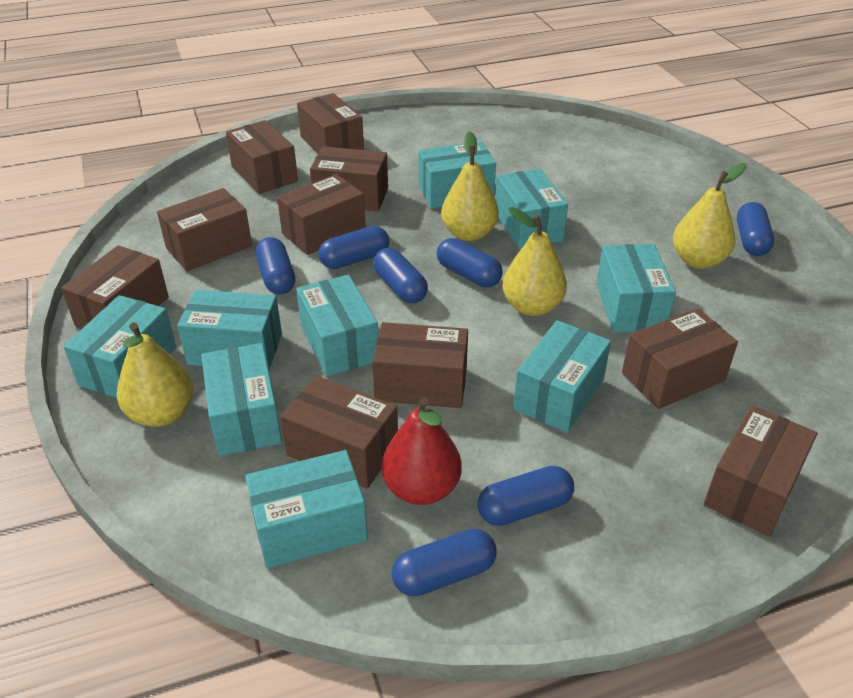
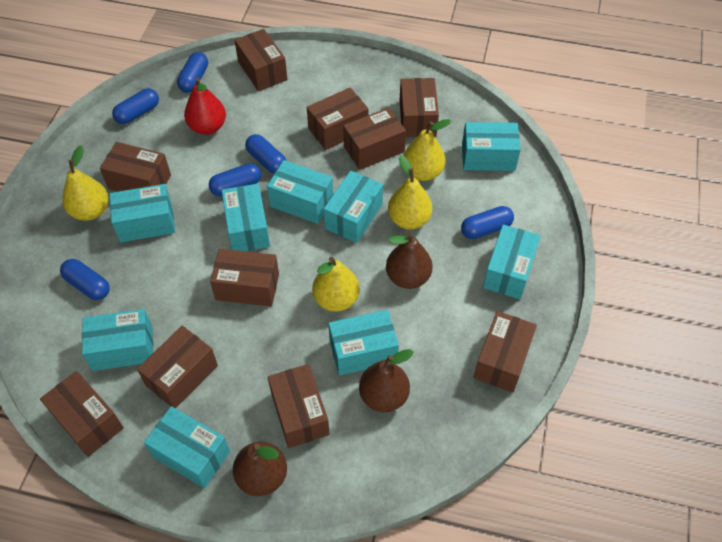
blue capsule: [256,237,296,294] [318,226,389,269] [373,248,428,304] [392,529,497,597] [437,238,503,288] [478,466,574,526] [737,202,774,256] = 7 -> [60,259,110,300] [112,88,159,124] [177,52,208,93] [209,163,261,196] [245,134,286,173] [461,206,514,239] = 6
brown pear: none = 0 -> [233,442,287,496] [359,349,414,412] [386,232,433,289] = 3

